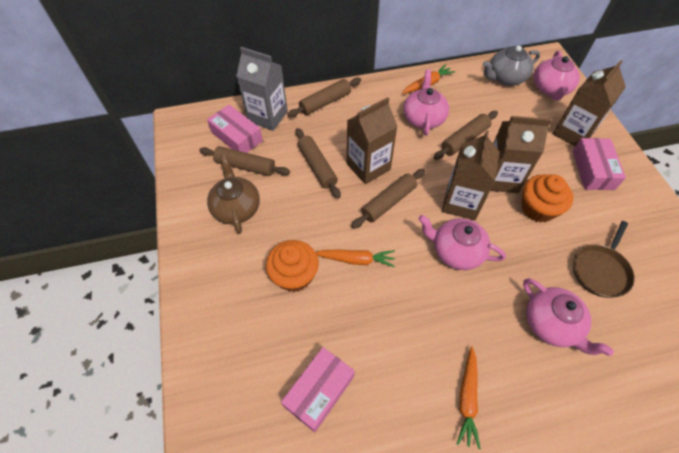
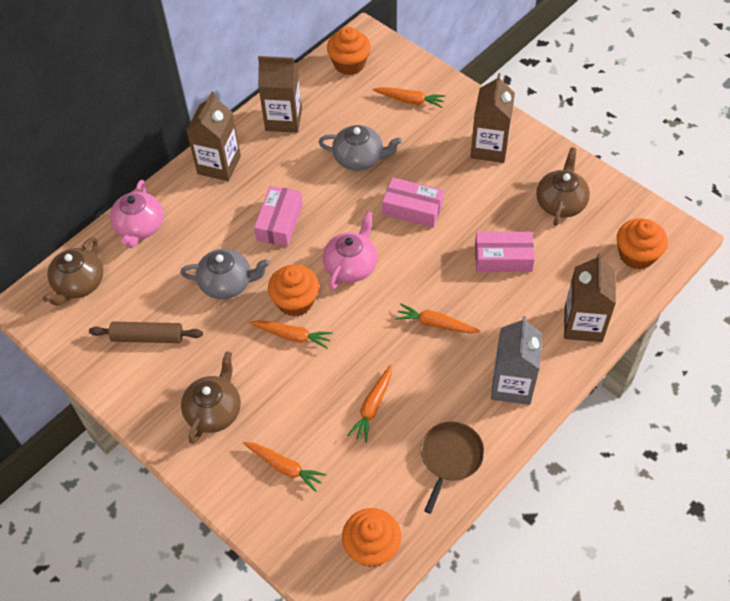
brown rolling pin: [199,146,290,176] [287,78,361,117] [296,128,341,198] [351,169,425,229] [434,111,498,160] = 5 -> [89,322,203,343] = 1
brown teapot: [207,155,260,234] = 1 -> [43,237,103,306] [181,351,241,444] [536,147,590,226] = 3
grey teapot: [483,46,540,85] = 1 -> [180,249,270,299] [318,125,402,171] = 2
orange carrot: [316,249,395,267] [402,64,455,94] [457,346,481,449] = 3 -> [243,442,326,492] [249,320,333,349] [348,365,392,442] [372,87,446,108] [395,303,480,333] = 5
orange cupcake: [266,240,319,292] [522,174,573,223] = 2 -> [268,265,319,317] [327,27,371,75] [342,508,401,567] [617,218,668,269] = 4
pink teapot: [403,69,449,136] [418,215,506,270] [523,278,614,356] [533,51,580,100] = 4 -> [110,180,163,248] [323,211,377,290] = 2

